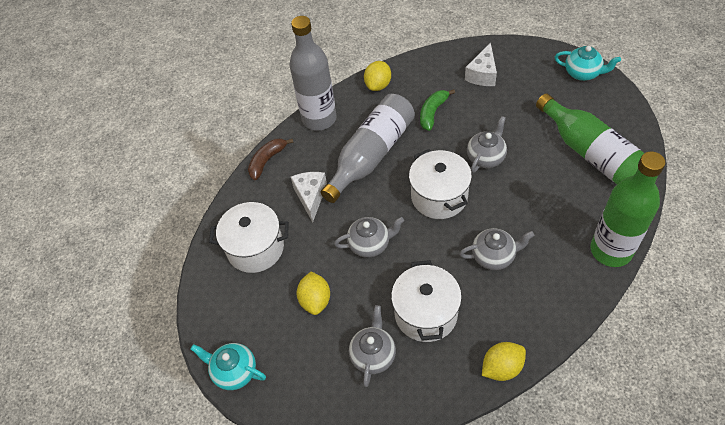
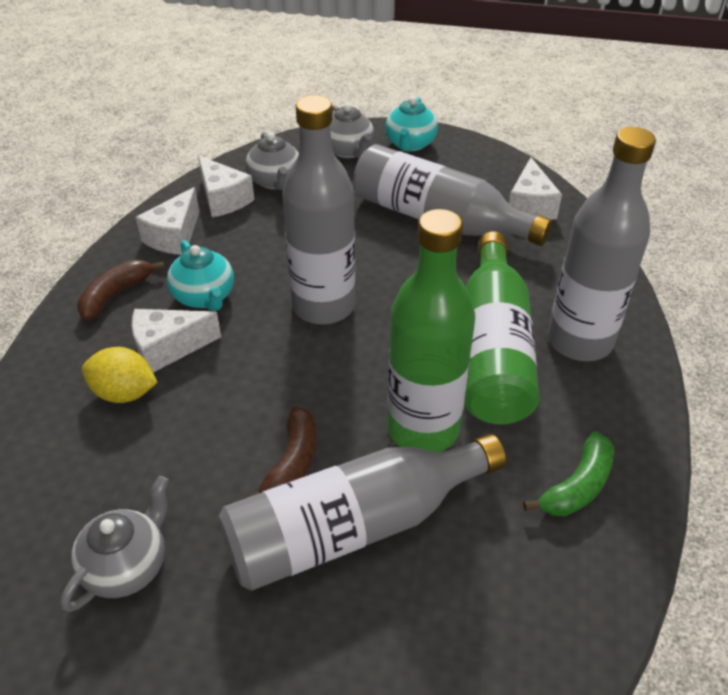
brown banana: [248,138,293,180] = 1 -> [77,260,165,321] [245,406,317,499] = 2
grey bottle: [289,16,337,131] [320,94,415,203] = 2 -> [218,434,506,591] [282,95,355,325] [353,144,552,246] [548,127,656,361] = 4
grey teapot: [334,217,404,258] [349,305,396,387] [459,228,534,270] [467,116,507,173] = 4 -> [61,476,169,612] [245,132,299,190] [330,103,375,159] = 3
white cheese: [291,172,327,223] [465,43,497,86] = 2 -> [132,309,221,373] [136,187,199,255] [198,156,254,218] [509,157,562,220] = 4
white pot: [209,202,289,273] [391,260,462,342] [409,149,472,219] = 3 -> none = 0
yellow lemon: [297,271,330,315] [364,61,391,91] [482,342,526,381] = 3 -> [82,347,158,403] = 1

